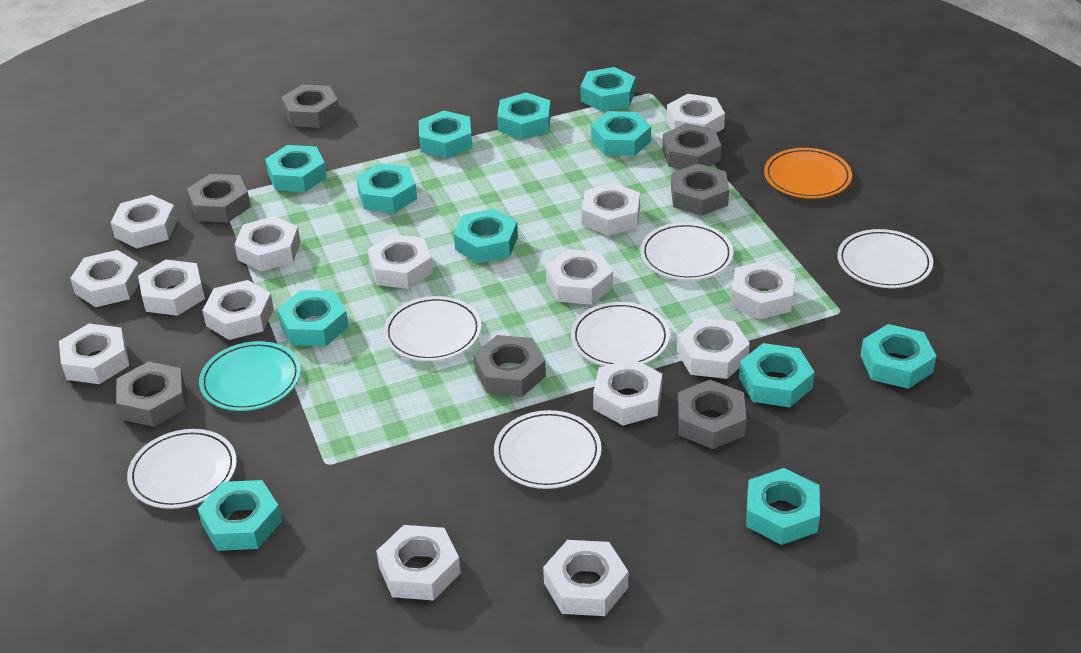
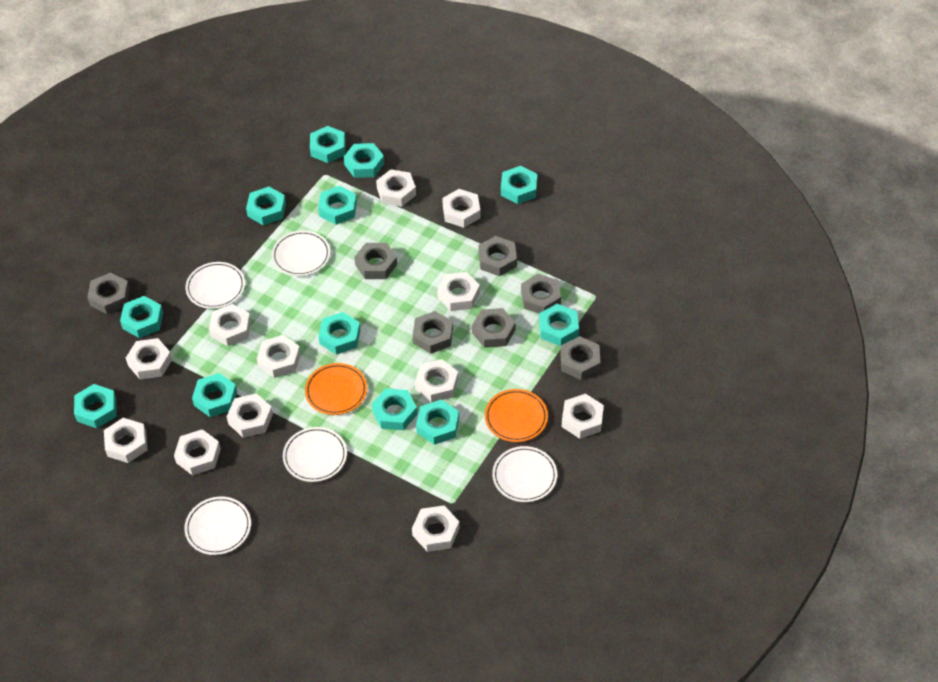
orange plate: [764,148,852,199] = 1 -> [305,363,367,415] [485,389,548,442] = 2
turquoise plate: [199,341,301,411] = 1 -> none = 0
white nut: [59,324,129,384] [70,250,141,307] [110,195,177,248] [138,260,205,316] [202,280,274,340] [234,216,301,272] [368,234,433,289] [376,525,461,601] [543,540,628,616] [546,249,613,305] [582,182,640,236] [593,358,662,425] [667,94,725,133] [677,318,750,379] [731,260,795,320] = 15 -> [104,418,148,463] [126,338,172,380] [174,429,221,475] [209,304,251,346] [227,393,273,438] [257,335,301,378] [376,169,416,207] [412,505,460,552] [415,359,458,403] [437,272,480,311] [442,189,480,228] [562,394,604,439] = 12
white plate: [127,429,237,509] [384,296,481,361] [494,410,602,489] [571,302,670,366] [640,222,733,280] [837,229,933,288] = 6 -> [185,262,245,309] [185,496,251,555] [272,231,330,276] [283,427,347,482] [492,446,557,502] = 5

